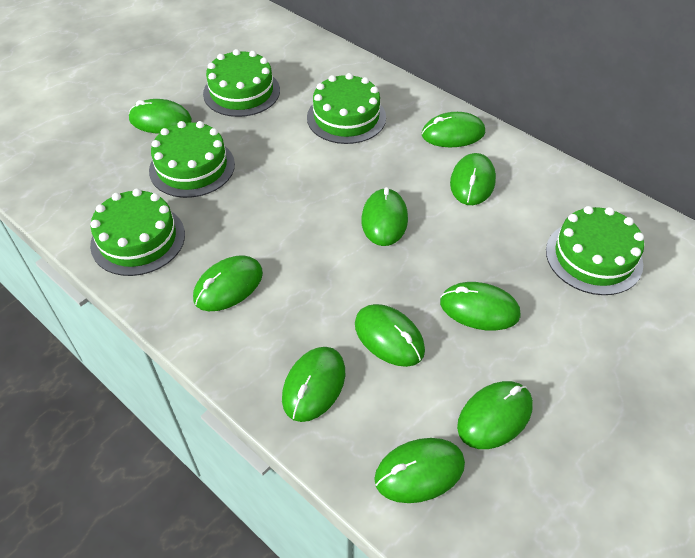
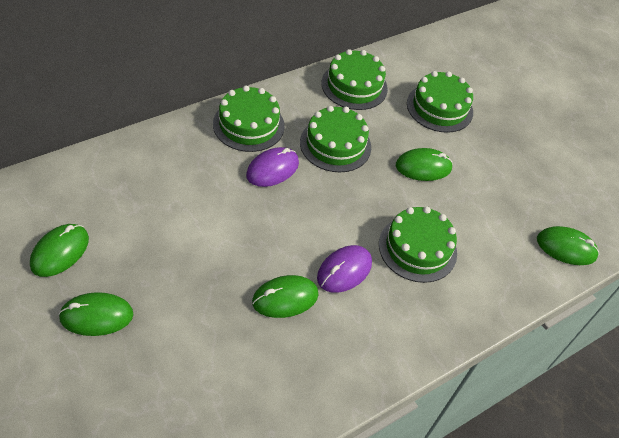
green mouse: [129,99,192,134] [193,255,263,311] [282,347,345,422] [355,304,425,367] [361,187,408,246] [374,438,465,503] [422,112,485,147] [440,282,521,331] [450,153,496,205] [457,381,533,449] = 10 -> [30,224,89,277] [58,292,134,336] [252,275,319,318] [396,148,453,181] [537,226,599,265] = 5
purple mouse: none = 0 -> [246,147,299,187] [317,245,372,293] = 2

